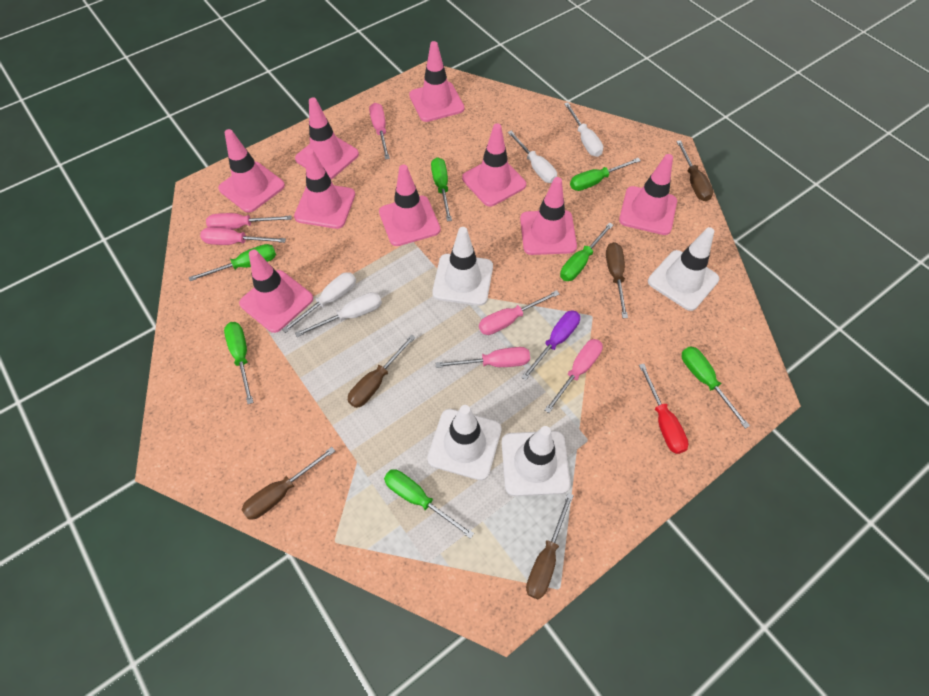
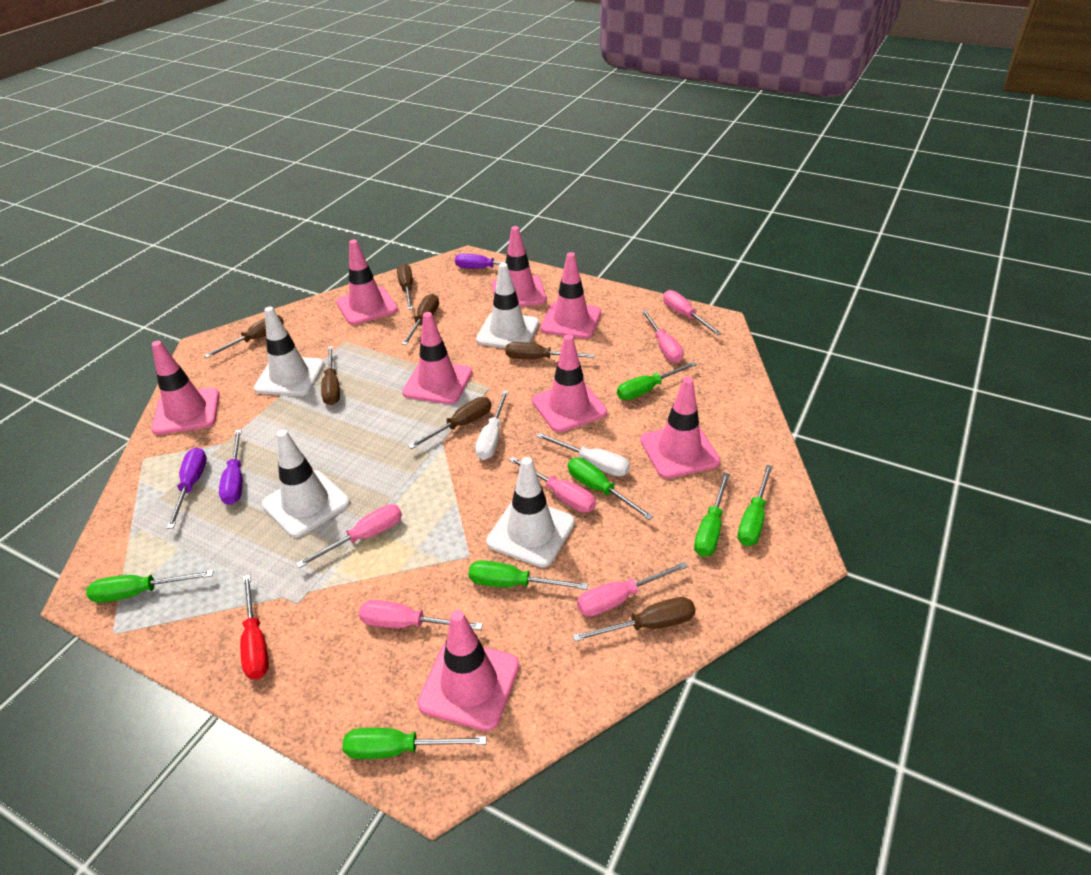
brown screwdriver: [242,447,335,520] [348,335,416,408] [526,493,574,600] [606,242,628,318] [676,140,713,201] = 5 -> [204,315,284,358] [321,346,340,405] [397,264,413,310] [402,294,439,345] [408,397,491,449] [505,342,595,359] [572,597,696,642] = 7
pink traffic cone: [218,129,285,213] [239,250,313,333] [294,149,355,229] [295,97,359,179] [379,165,441,246] [409,41,464,122] [462,123,526,207] [520,177,577,255] [619,154,677,235] = 9 -> [151,341,220,435] [336,240,398,325] [402,312,472,404] [417,610,519,731] [492,226,546,307] [532,334,607,432] [541,252,601,339] [640,377,720,479] = 8
purple screwdriver: [521,310,580,380] = 1 -> [167,447,207,529] [219,429,243,505] [455,254,531,269] = 3
white screwdriver: [282,272,356,333] [295,292,382,337] [507,131,557,183] [564,102,603,157] = 4 -> [475,391,509,460] [536,433,630,476] = 2

